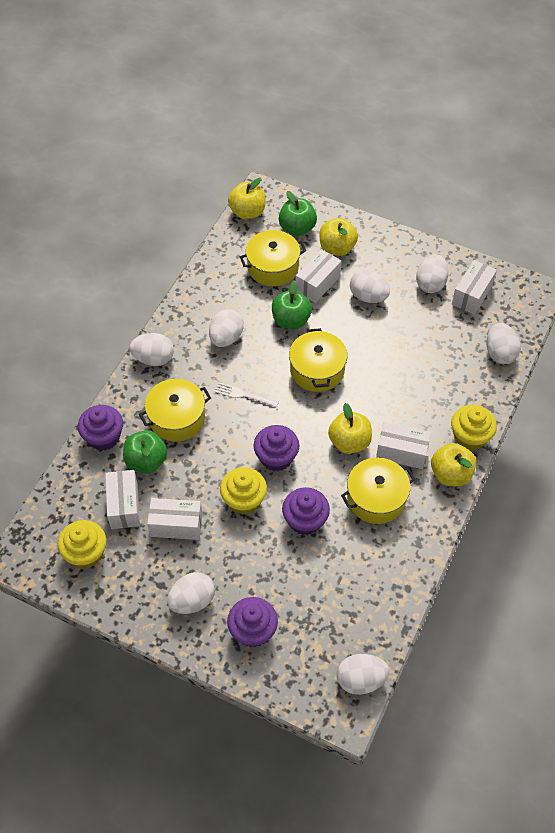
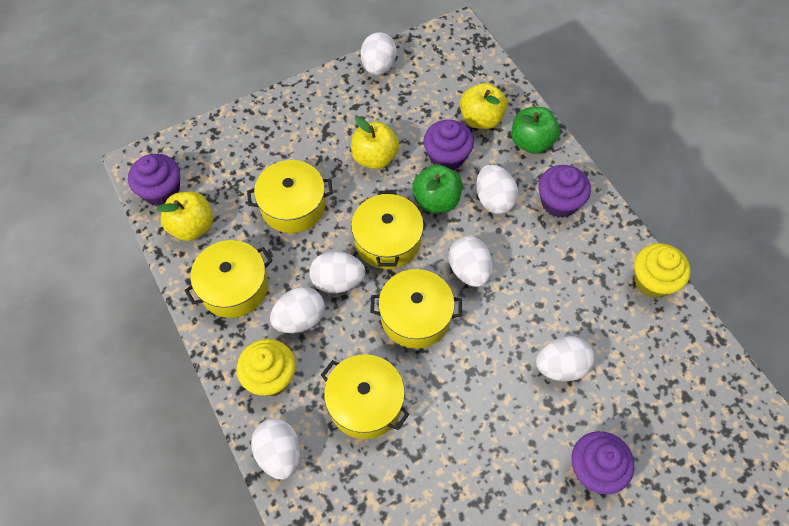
green apple: [123,430,167,474] [272,280,312,329] [279,191,317,236] = 3 -> [412,164,462,213] [511,107,560,154] = 2
white box: [105,470,140,529] [147,498,203,540] [296,249,342,303] [376,422,431,469] [452,260,497,315] = 5 -> none = 0
white fork: [214,382,279,408] = 1 -> none = 0
yellow apple: [228,178,266,219] [320,218,358,256] [328,403,372,454] [431,443,476,486] = 4 -> [157,191,213,241] [351,117,399,169] [460,83,507,129] = 3
yellow cupcake: [58,520,106,569] [220,467,267,514] [451,405,497,451] = 3 -> [236,339,296,396] [634,243,690,298] = 2
yellow pot: [139,379,211,441] [240,230,306,286] [289,328,347,392] [341,457,415,524] = 4 -> [184,240,273,318] [247,160,333,233] [321,354,410,439] [351,191,424,269] [370,269,462,349] = 5

